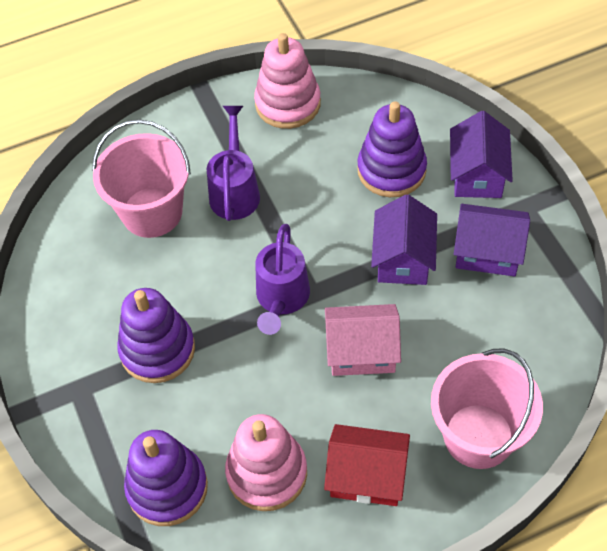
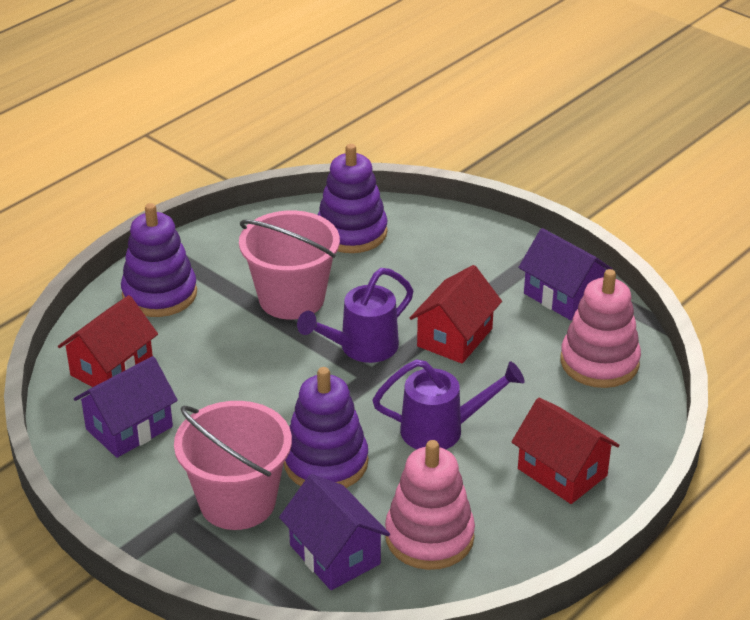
pink house: [325,304,401,376] = 1 -> none = 0
red house: [324,424,410,506] = 1 -> [58,295,158,387] [410,265,502,364] [512,398,620,504] = 3

